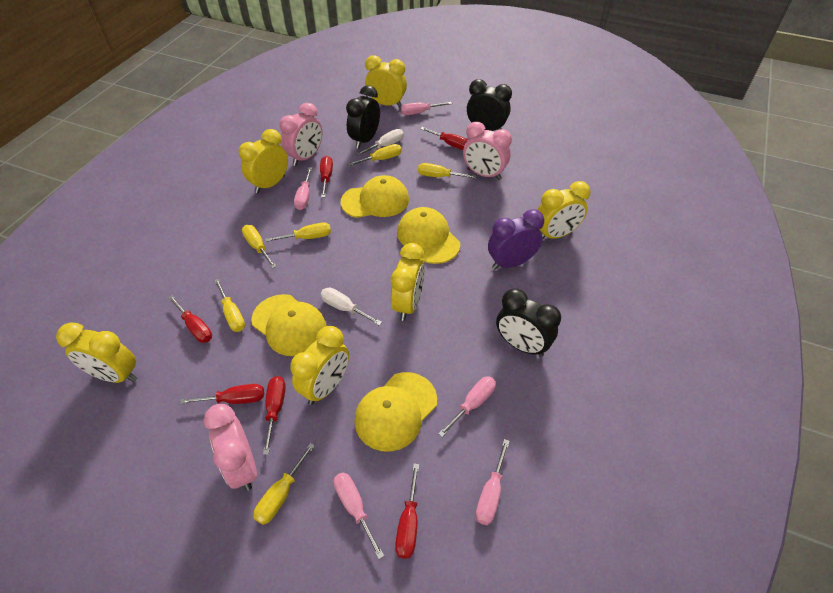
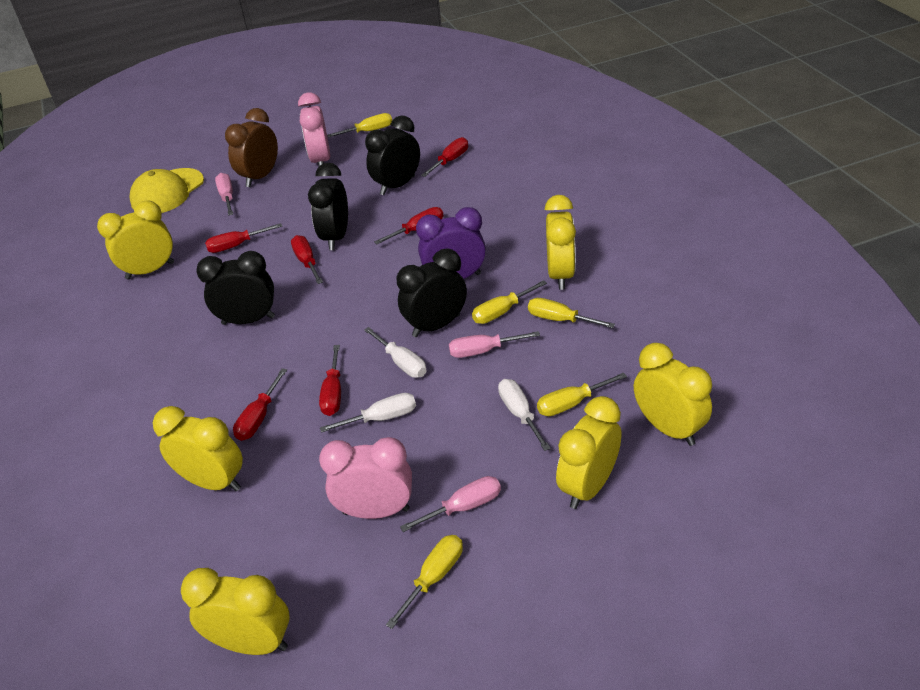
black clock: [346,85,380,149] [467,79,512,131] [496,288,561,357] = 3 -> [196,251,275,325] [308,163,348,250] [365,115,420,195] [397,249,467,337] = 4
brown clock: none = 0 -> [225,108,278,187] = 1
pink clock: [204,404,257,491] [280,103,322,166] [463,122,512,180] = 3 -> [298,92,330,166] [319,437,412,519] = 2
pink screwdriver: [294,167,312,210] [334,472,384,559] [401,102,452,115] [438,376,496,437] [476,439,510,525] = 5 -> [215,173,233,216] [400,476,501,532] [449,331,540,358] = 3
white screwdriver: [321,288,382,326] [357,129,404,156] = 2 -> [320,393,416,433] [364,327,427,378] [498,379,551,451] = 3
yellow cap: [251,294,326,356] [341,175,409,218] [354,372,437,452] [397,207,460,264] = 4 -> [129,168,204,213] = 1
yellow screwdriver: [214,279,245,332] [242,225,277,269] [253,443,315,525] [265,223,331,242] [348,144,402,166] [418,163,477,179] = 6 -> [327,113,392,137] [386,535,463,629] [472,280,547,324] [528,298,615,328] [537,372,627,416] = 5

